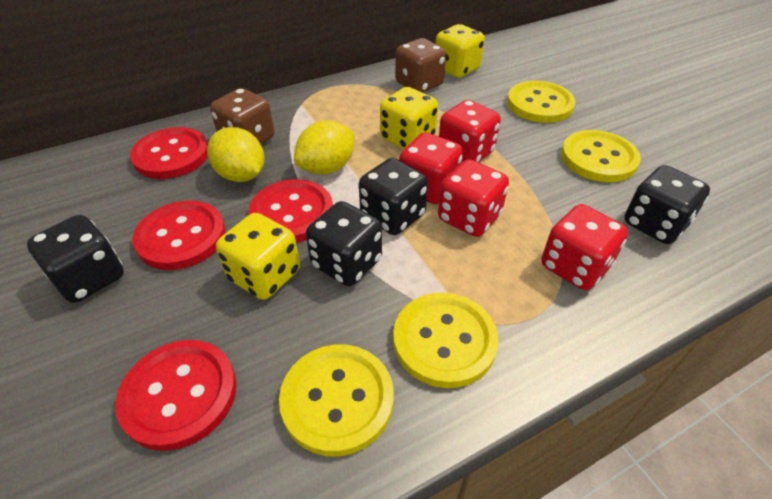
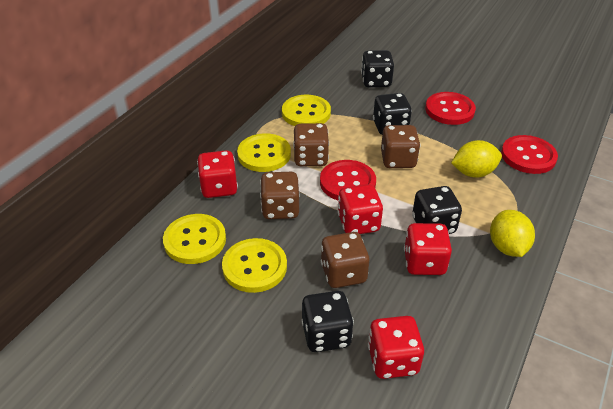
brown dice: [210,88,274,144] [395,38,446,93] = 2 -> [260,172,299,219] [293,123,329,166] [321,232,369,288] [381,125,420,168] = 4
red button: [115,340,236,451] [130,127,208,179] [132,201,226,270] [249,179,333,243] = 4 -> [320,160,376,201] [425,92,476,125] [501,135,558,174] = 3
yellow dice: [216,213,300,300] [380,87,438,149] [436,24,485,78] = 3 -> none = 0

